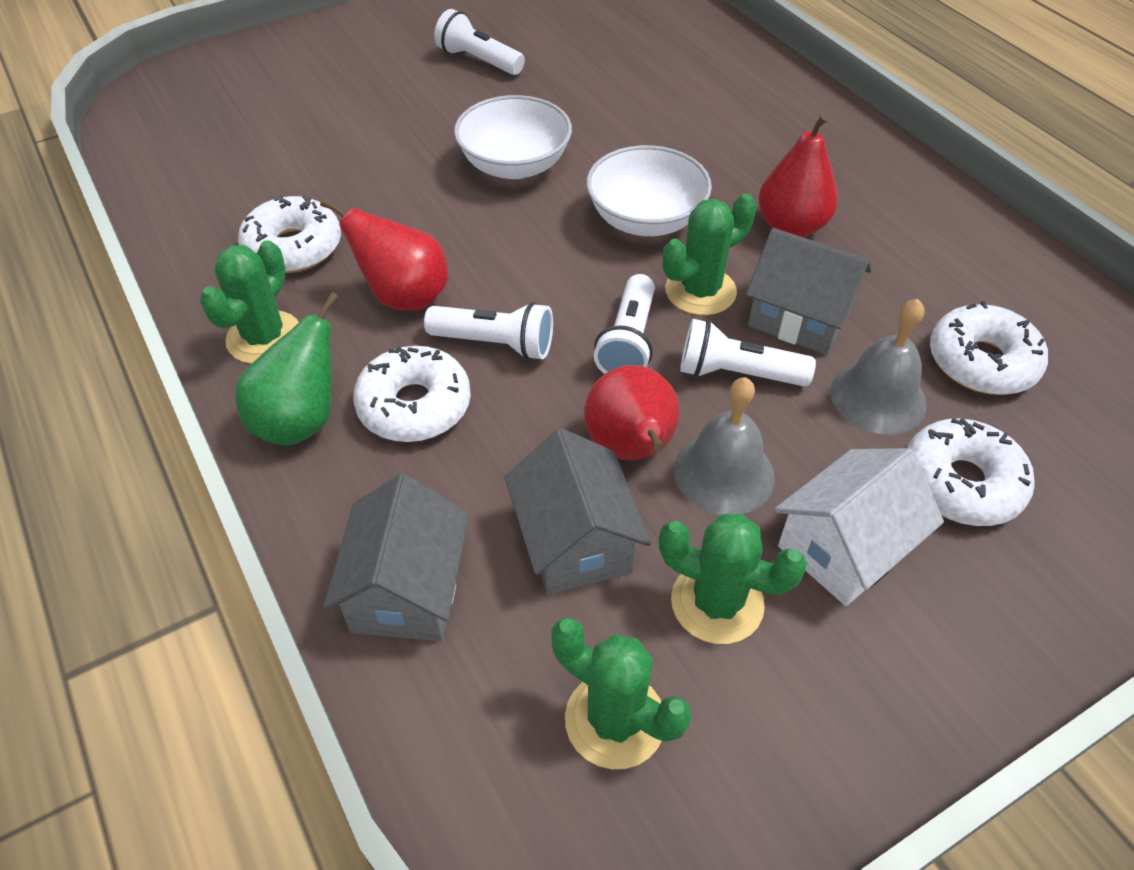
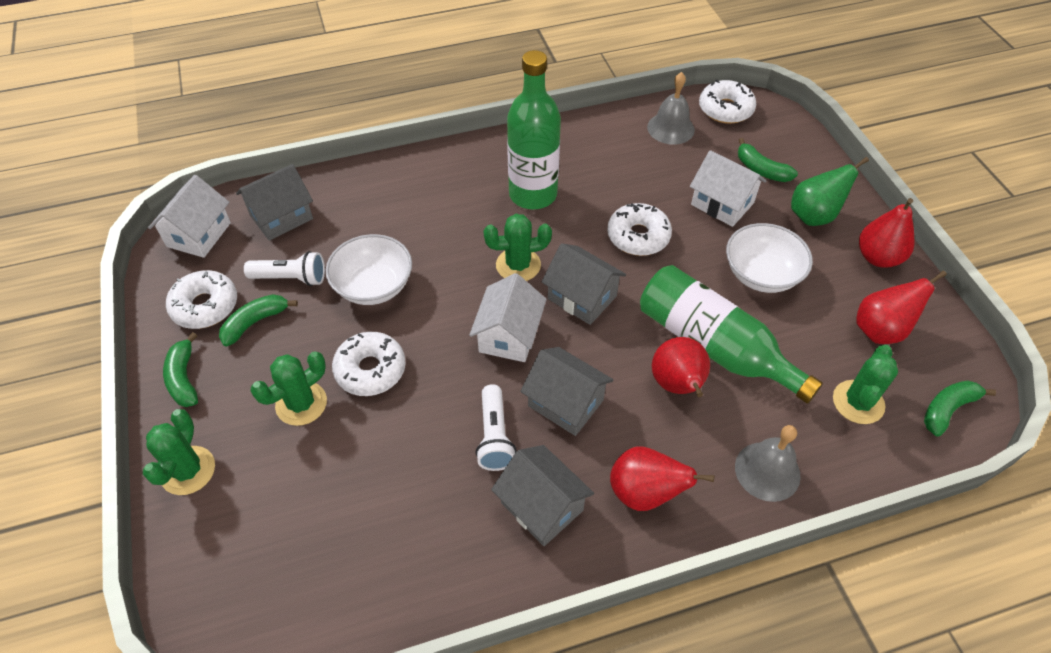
green banana: none = 0 -> [163,332,198,407] [219,294,298,347] [738,138,798,182] [924,381,996,436] = 4
green bottle: none = 0 -> [507,50,561,209] [640,265,823,404] = 2
grey house: [323,474,469,641] [505,428,651,595] [746,228,872,355] = 3 -> [236,164,313,241] [491,445,594,546] [520,347,613,436] [542,243,626,325] = 4
red pear: [320,198,448,311] [584,365,679,460] [758,114,838,237] = 3 -> [610,447,714,511] [652,337,710,397] [856,271,947,344] [859,198,915,268] = 4
white flashlight: [424,302,553,360] [434,9,525,75] [594,274,655,374] [680,319,816,387] = 4 -> [244,251,325,286] [476,384,516,471] = 2
white house: [774,448,944,606] = 1 -> [148,175,231,258] [469,273,547,362] [690,150,766,227] = 3

